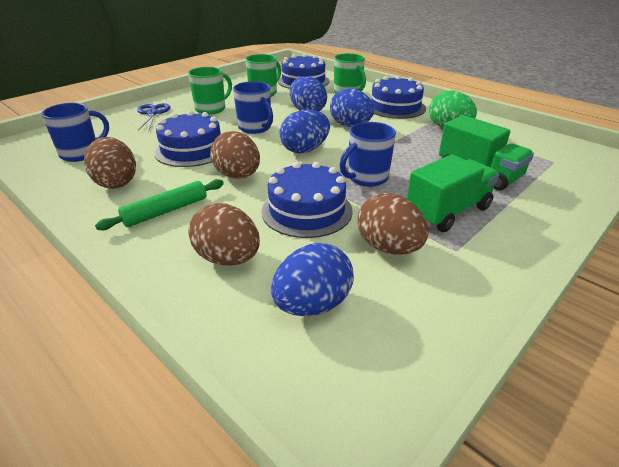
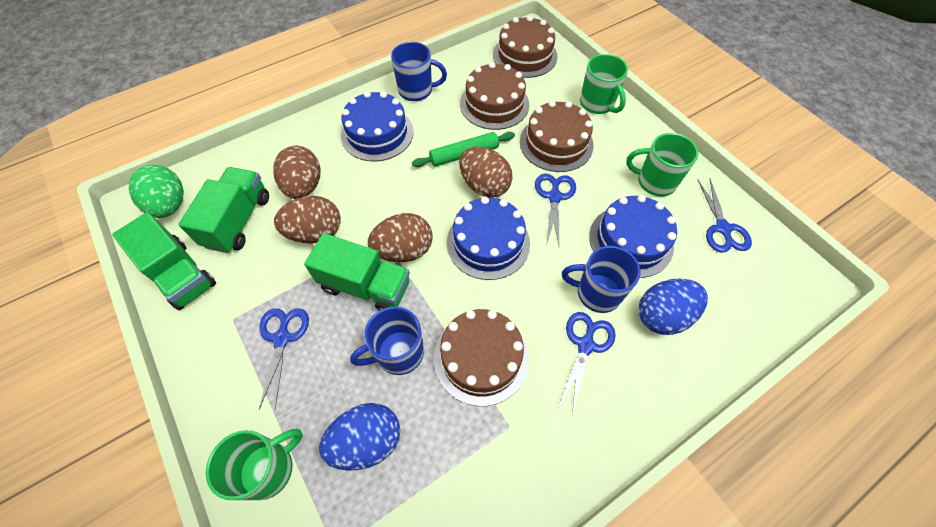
blue cake: [154,111,221,167] [261,162,353,238] [278,54,329,89] [371,75,426,119] = 4 -> [341,91,414,161] [447,196,530,280] [589,195,677,278] = 3
blue egg: [271,243,354,316] [279,109,330,153] [290,76,327,111] [330,88,374,127] = 4 -> [319,403,400,471] [638,279,708,335] = 2
blue scissors: [137,103,171,131] = 1 -> [259,308,309,410] [535,173,576,245] [558,312,616,415] [698,179,752,253] = 4
brown cake: none = 0 -> [434,309,529,406] [460,62,529,130] [493,15,558,78] [520,100,594,172] = 4
green truck: [407,154,499,232] [439,115,534,191] = 2 -> [112,212,216,310] [178,167,269,253] [304,233,410,311] = 3

